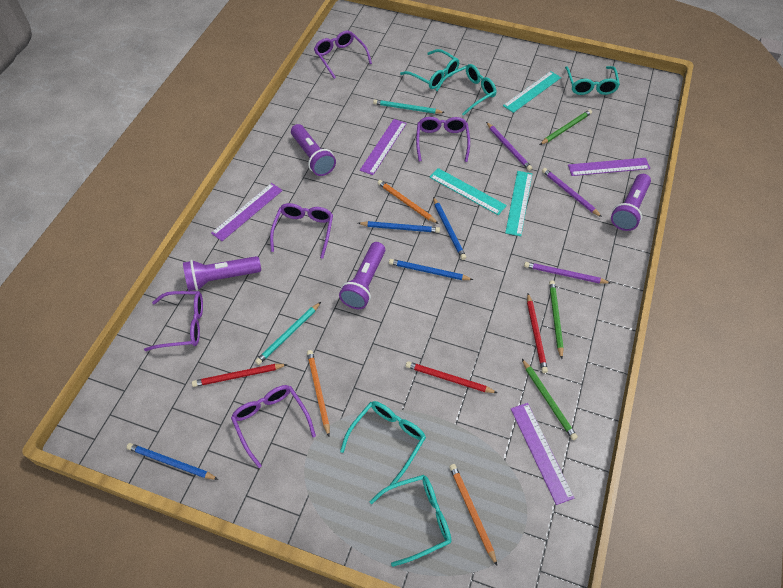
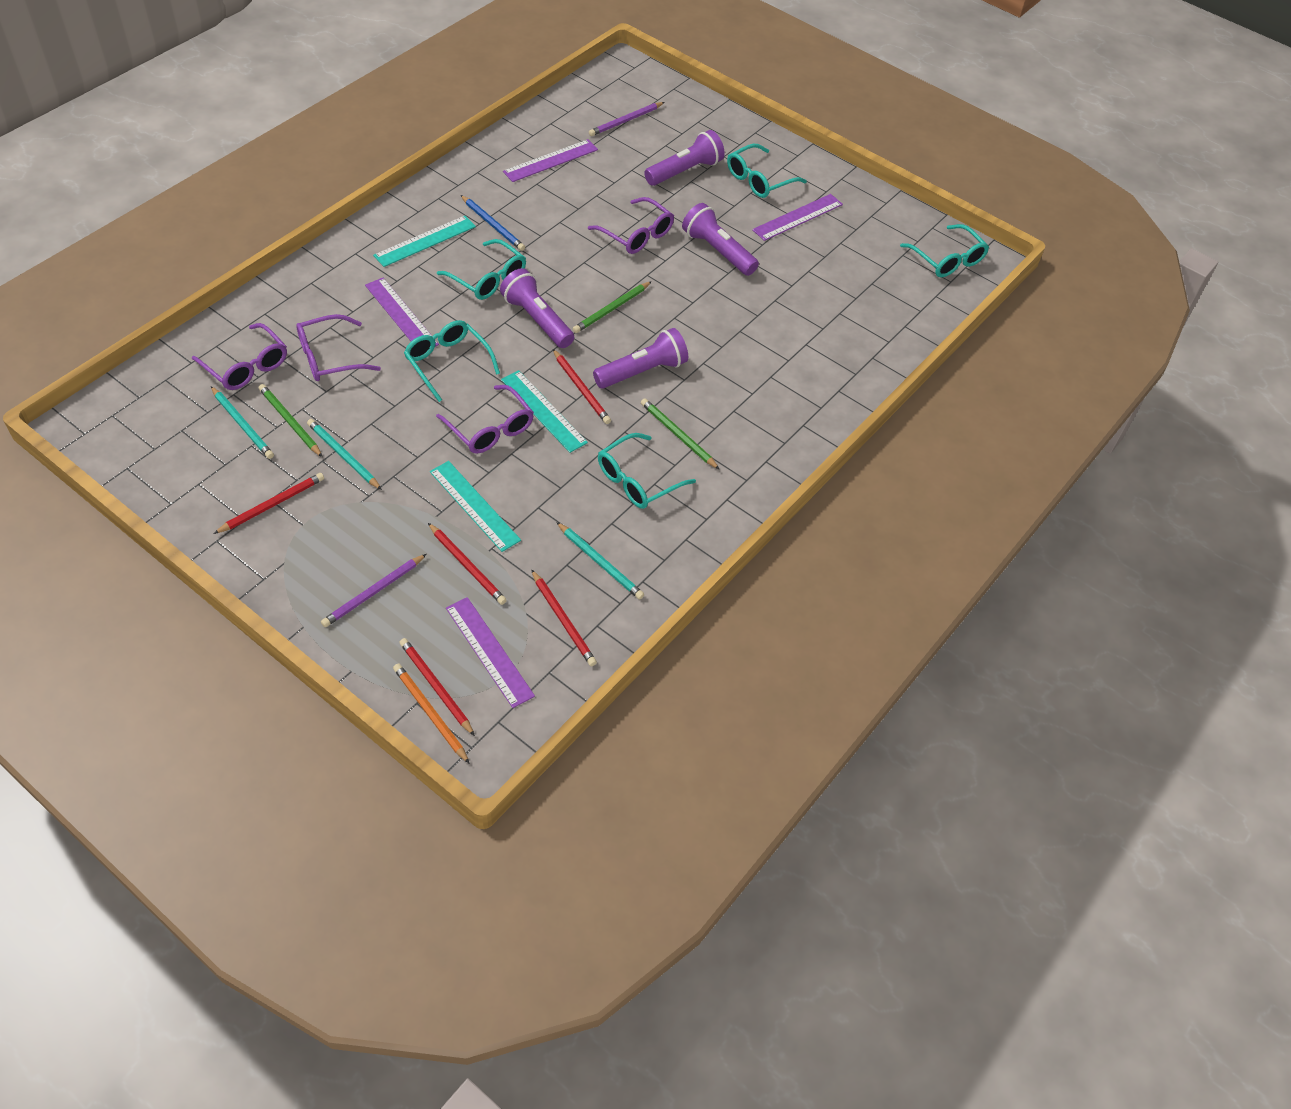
blue pencil: [127,443,219,480] [358,221,440,233] [389,259,473,280] [433,197,466,260] = 4 -> [461,195,525,251] = 1
orange pencil: [307,350,330,436] [378,180,438,224] [449,464,497,566] = 3 -> [393,663,470,764] = 1
purple glasses: [144,291,203,351] [231,385,316,468] [270,203,333,259] [314,30,372,79] [416,117,470,162] = 5 -> [192,323,287,390] [296,314,381,381] [436,385,534,454] [588,197,674,254] = 4
purple pencil: [486,122,532,171] [524,262,611,284] [542,168,602,217] = 3 -> [321,554,426,627] [589,102,664,136] = 2
red pencil: [192,364,288,387] [406,361,497,393] [527,293,548,373] = 3 -> [213,473,324,534] [399,638,475,736] [428,523,507,605] [531,569,597,666] [553,349,611,424] = 5
turquoise pencil: [255,302,321,365] [373,99,445,114] = 2 -> [211,386,274,459] [307,419,382,490] [556,522,644,600] = 3

